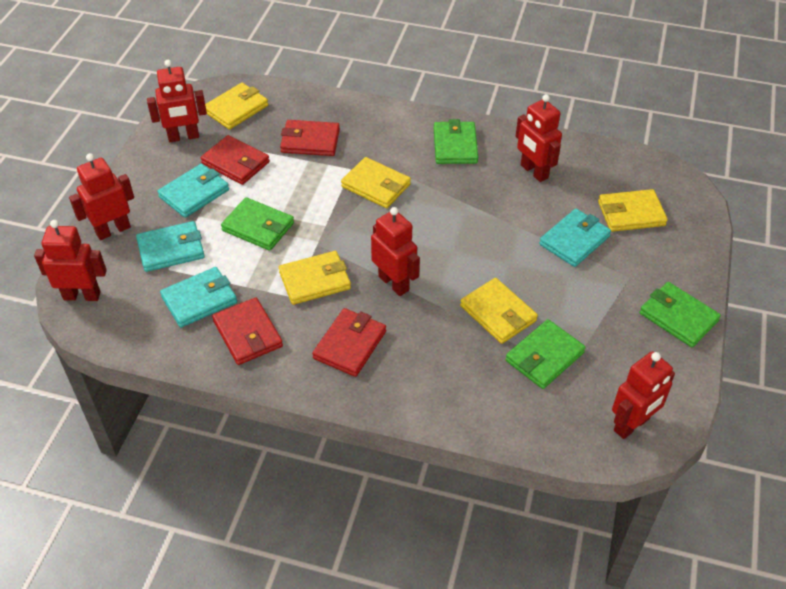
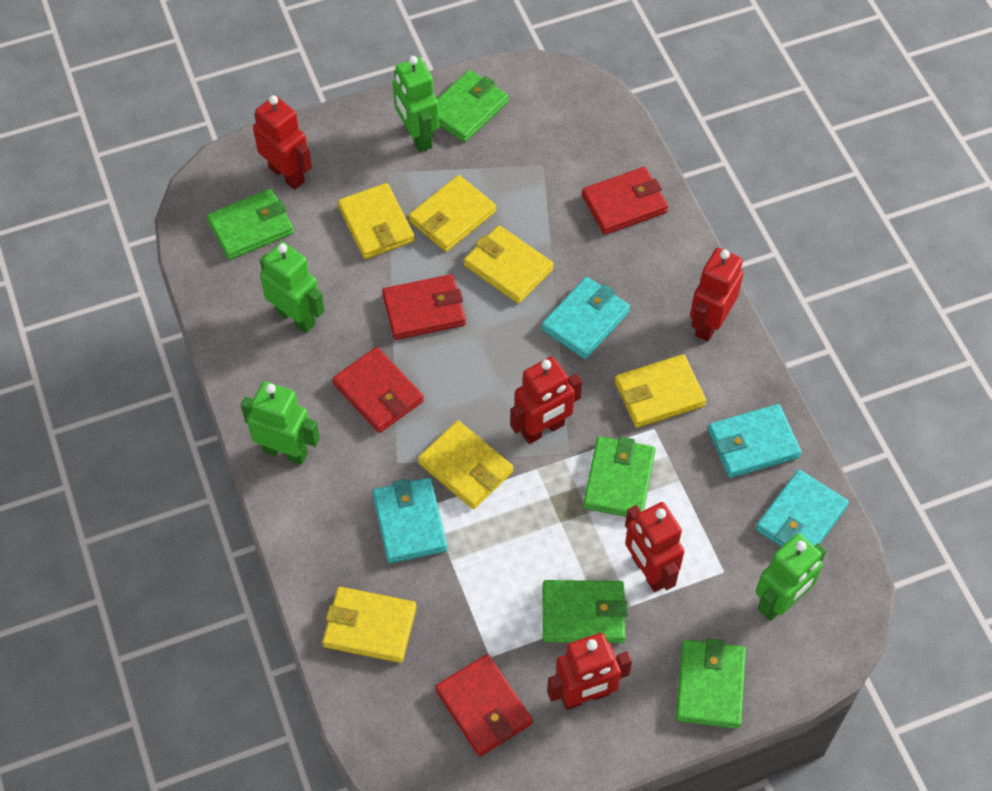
green robot: none = 0 -> [241,381,320,465] [260,242,325,333] [393,56,439,152] [756,533,826,621] = 4
green wallet: [221,197,294,251] [434,119,478,164] [505,319,586,389] [640,282,721,347] = 4 -> [207,189,294,260] [437,70,508,142] [543,580,628,643] [583,436,656,517] [676,638,746,729] = 5
red robot: [34,220,107,301] [69,153,134,240] [147,60,207,142] [371,207,420,296] [515,94,562,182] [612,351,675,439] = 6 -> [253,95,312,190] [510,356,582,444] [547,633,632,710] [625,502,684,592] [690,248,743,341] = 5
yellow wallet: [205,83,268,130] [279,251,351,305] [341,157,411,208] [460,278,538,344] [598,189,668,232] = 5 -> [322,587,416,663] [338,183,415,259] [409,175,496,252] [418,421,513,509] [464,225,554,304] [615,354,706,428] = 6

